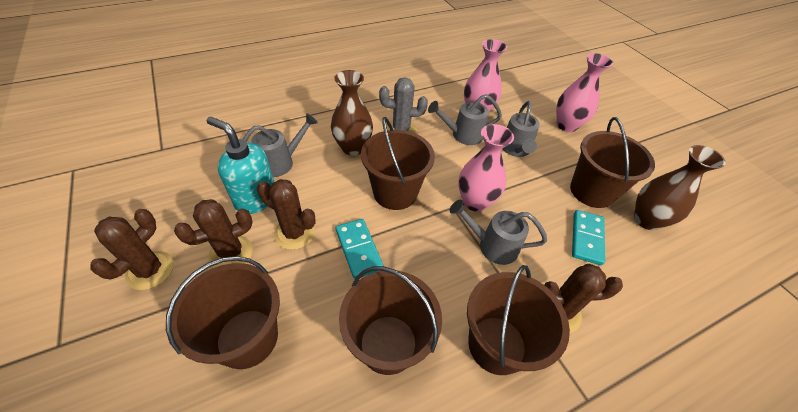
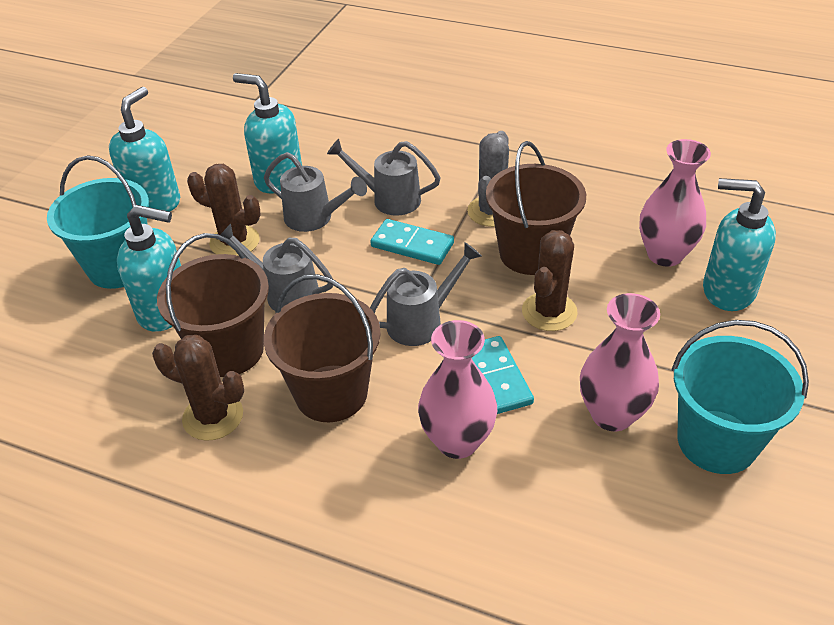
brown bucket: [166,256,280,369] [339,266,442,375] [361,117,435,210] [467,265,570,375] [570,117,655,208] = 5 -> [157,233,269,377] [264,274,381,422] [486,141,586,275] = 3
brown cactus: [90,209,174,290] [174,199,253,268] [257,179,315,250] [544,264,623,333] = 4 -> [152,335,244,441] [187,164,261,256] [522,230,578,331] = 3
brown vase: [331,70,373,156] [634,145,726,230] = 2 -> none = 0
turquoise bucket: none = 0 -> [47,155,149,289] [671,320,809,474] = 2
turquoise soap dispenser: [206,117,274,214] = 1 -> [109,87,180,212] [117,205,181,332] [233,73,302,193] [703,178,776,311] = 4

